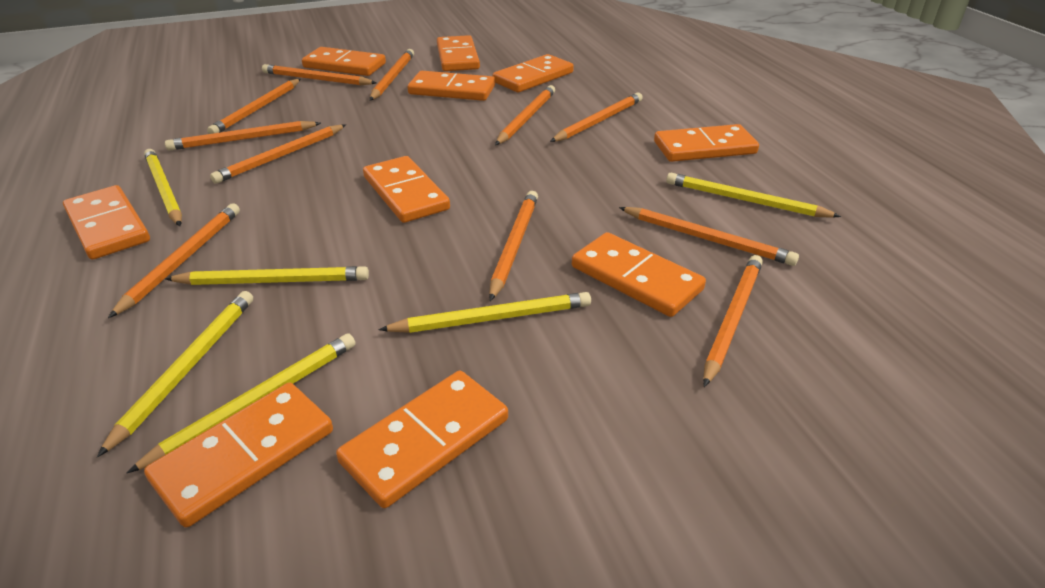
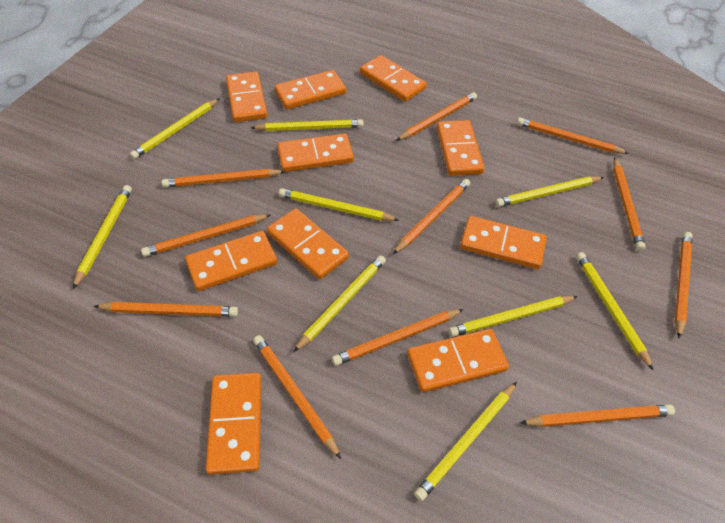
yellow pencil: [97,291,253,458] [127,333,355,473] [144,149,182,226] [165,266,369,285] [379,292,591,333] [666,173,841,218] = 6 -> [73,185,132,289] [130,98,220,159] [251,119,363,131] [279,188,399,221] [294,255,386,352] [414,382,517,501] [449,296,578,337] [495,176,604,207] [576,252,653,370] = 9

